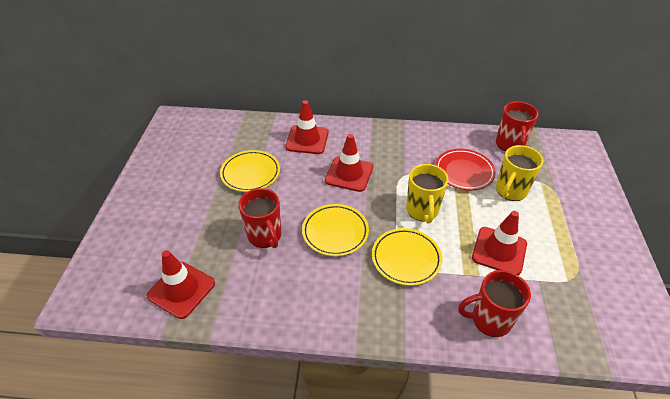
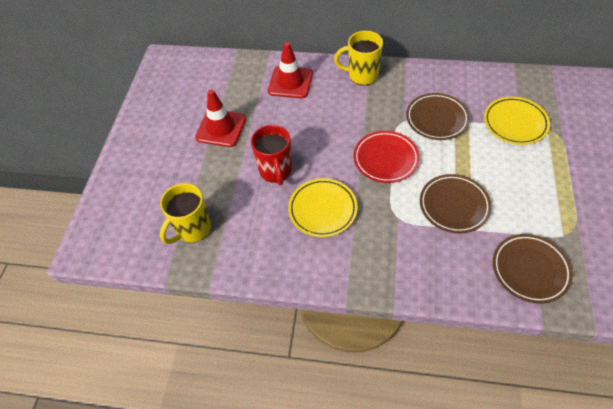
brown plate: none = 0 -> [406,93,470,140] [420,174,492,233] [493,234,573,303] = 3
red mug: [239,188,281,248] [458,270,531,337] [496,101,539,152] = 3 -> [251,125,292,185] = 1
red traffic cone: [146,250,215,319] [285,100,329,154] [325,134,373,192] [472,211,527,275] = 4 -> [195,89,246,147] [268,42,313,98] = 2
yellow plate: [220,150,280,192] [302,204,369,256] [372,228,442,286] = 3 -> [288,178,358,237] [484,97,550,145] = 2

